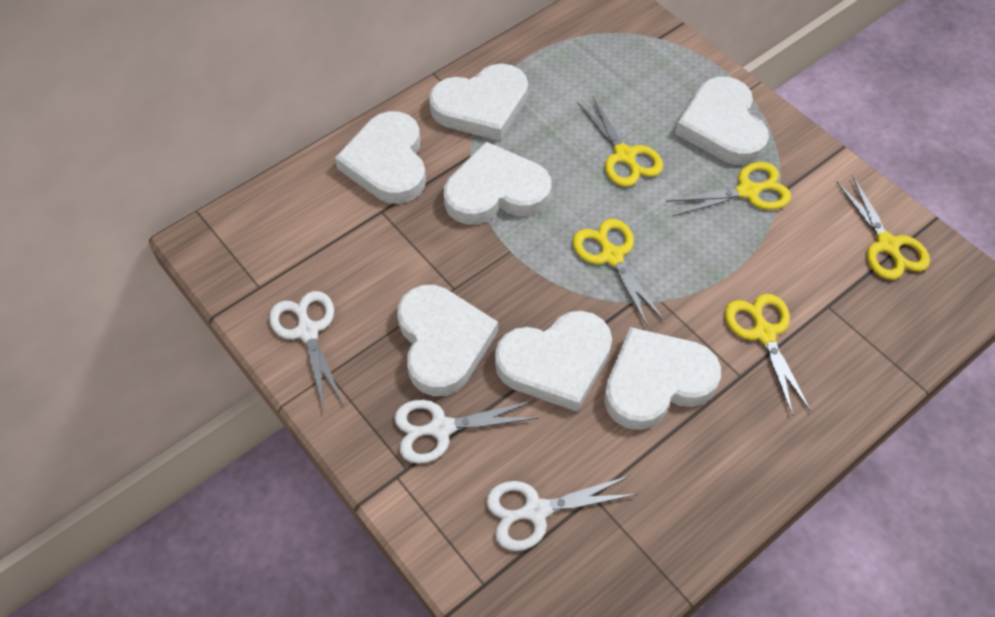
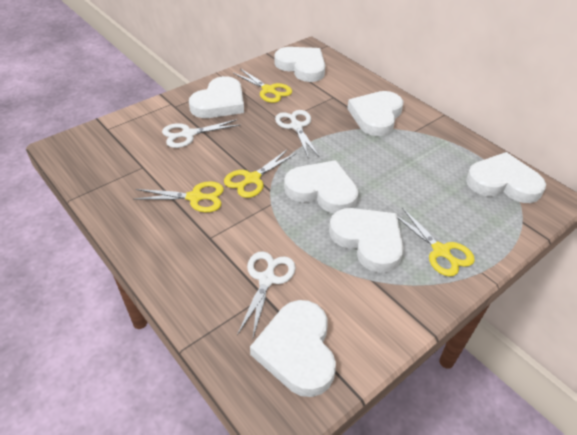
yellow scissors: [573,219,665,327] [577,96,663,187] [666,162,791,217] [725,294,811,416] [836,176,930,280] = 5 -> [133,181,224,212] [224,149,295,198] [233,69,292,103] [397,208,475,277] = 4

